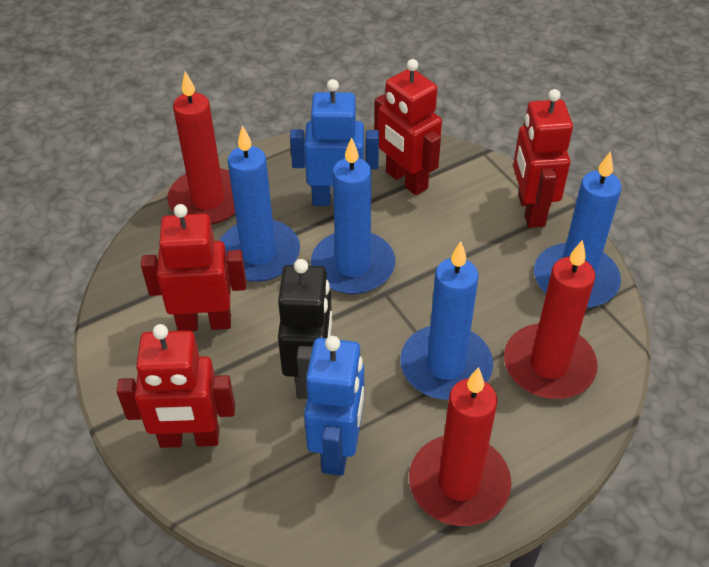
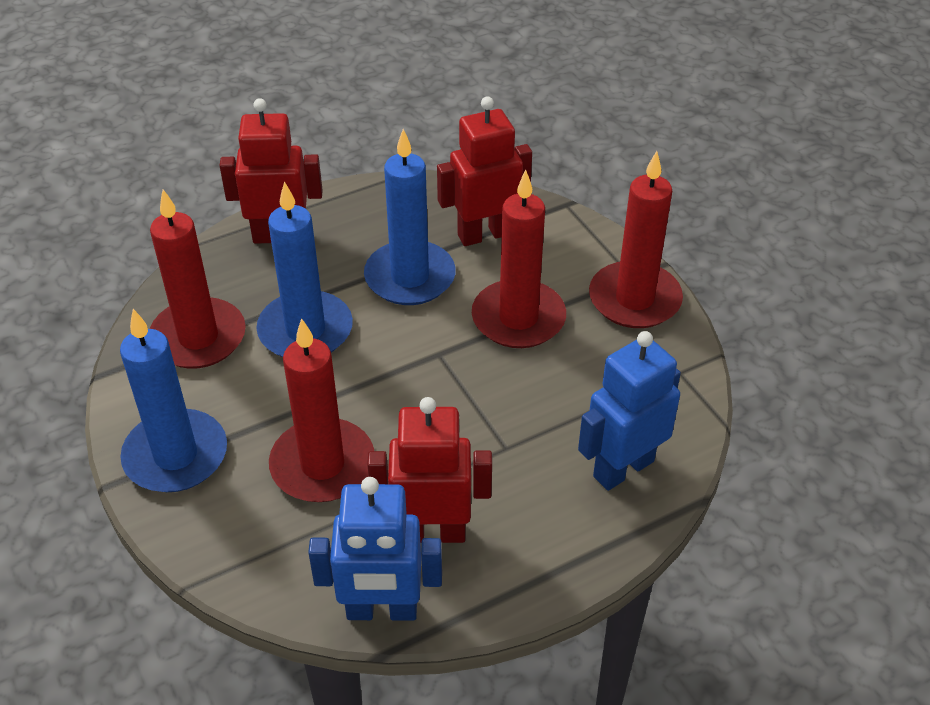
black robot: [278,259,332,399] = 1 -> none = 0
blue candle: [219,125,300,282] [311,137,395,294] [400,241,493,400] [534,151,622,308] = 4 -> [120,309,227,492] [256,181,353,357] [364,129,456,305] = 3
red candle: [167,71,235,225] [409,367,511,526] [504,240,598,399] = 3 -> [149,190,246,369] [269,318,374,502] [472,170,566,348] [589,151,683,328] = 4
red robot: [116,324,235,448] [141,204,246,331] [374,59,442,196] [513,89,573,228] = 4 -> [219,98,322,244] [367,397,492,543] [437,96,532,246] = 3

